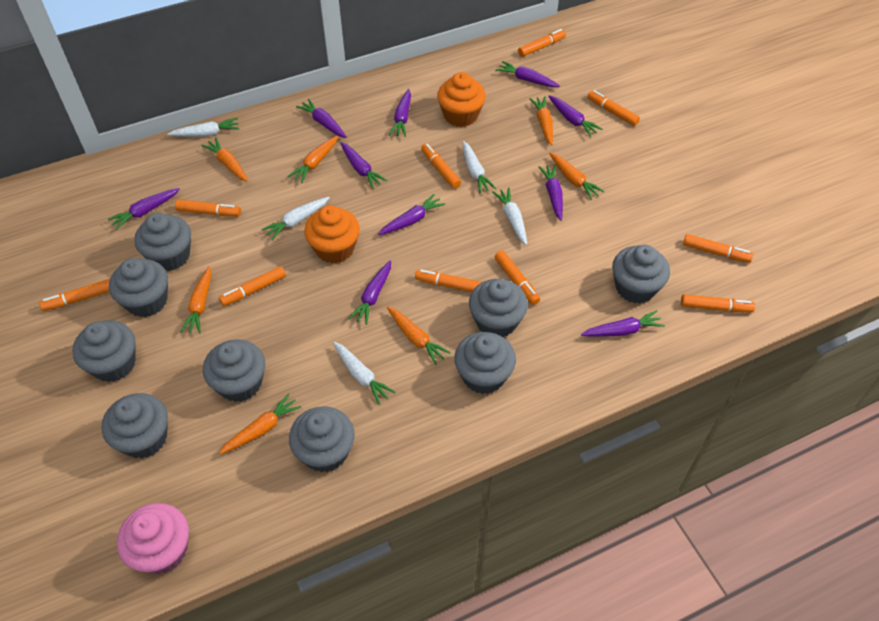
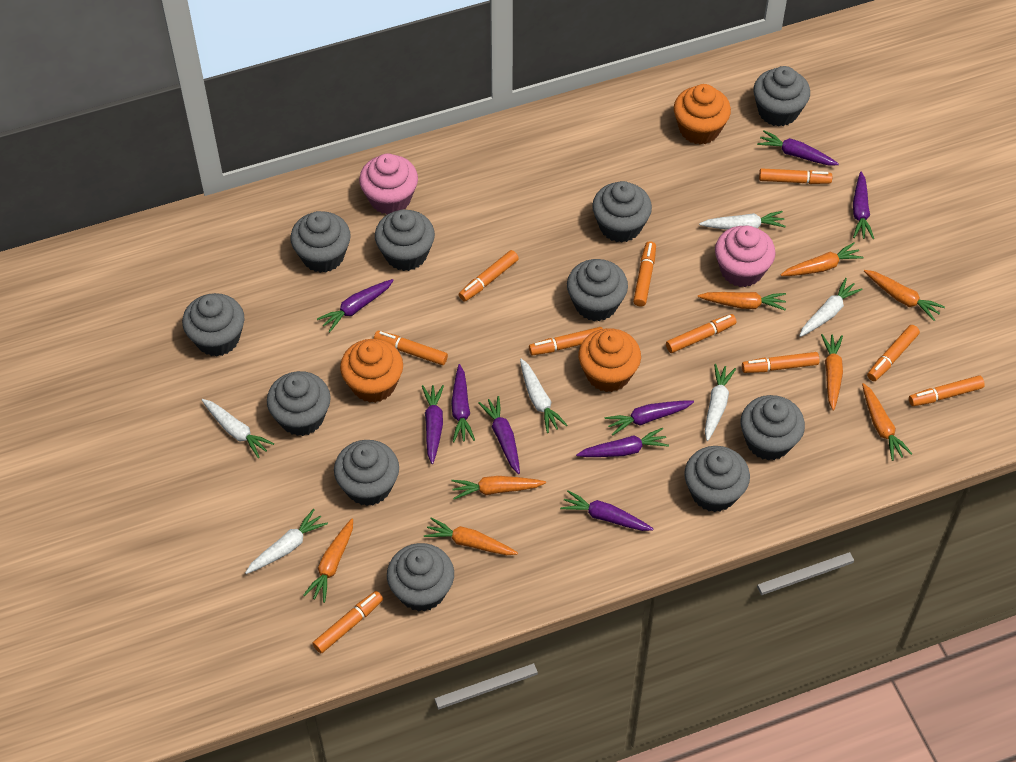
grey cupcake: [72,320,136,382] [101,393,168,459] [109,258,168,317] [134,213,191,271] [203,339,265,402] [289,406,355,473] [454,332,516,394] [469,279,528,337] [612,245,670,303] = 9 -> [182,293,244,356] [267,371,331,436] [290,211,351,273] [334,440,399,506] [375,209,435,271] [387,543,454,612] [567,259,628,321] [592,181,652,243] [684,446,750,512] [741,395,805,461] [753,66,810,127] = 11
orange carrot: [180,266,212,334] [201,138,248,182] [219,393,302,455] [288,135,338,183] [387,307,451,365] [529,97,553,145] [549,152,605,200] = 7 -> [303,519,353,603] [424,517,518,555] [451,476,546,500] [698,292,786,311] [781,242,864,276] [821,334,843,411] [862,383,912,461] [864,270,945,321] = 8
orange cupcake: [304,205,360,263] [437,72,486,127] = 2 -> [340,339,403,403] [579,328,641,392] [674,84,731,145] = 3
pink cupcake: [117,503,189,574] = 1 -> [359,154,418,214] [715,226,775,287] = 2
purple carrot: [107,188,180,230] [296,99,347,138] [340,142,387,189] [348,260,391,325] [378,194,445,235] [389,89,411,137] [496,61,560,87] [539,165,563,221] [548,95,602,137] [581,310,665,337] = 10 -> [317,279,394,332] [422,385,444,464] [451,364,475,442] [478,396,520,474] [560,490,654,531] [576,428,669,457] [605,401,694,436] [757,130,839,166] [853,172,874,239] = 9
white carrot: [167,118,240,137] [261,197,330,240] [333,342,396,405] [463,141,496,193] [492,188,527,245] = 5 -> [202,399,274,459] [245,509,328,574] [520,359,567,433] [699,211,786,230] [705,364,736,441] [799,278,863,337] = 6

